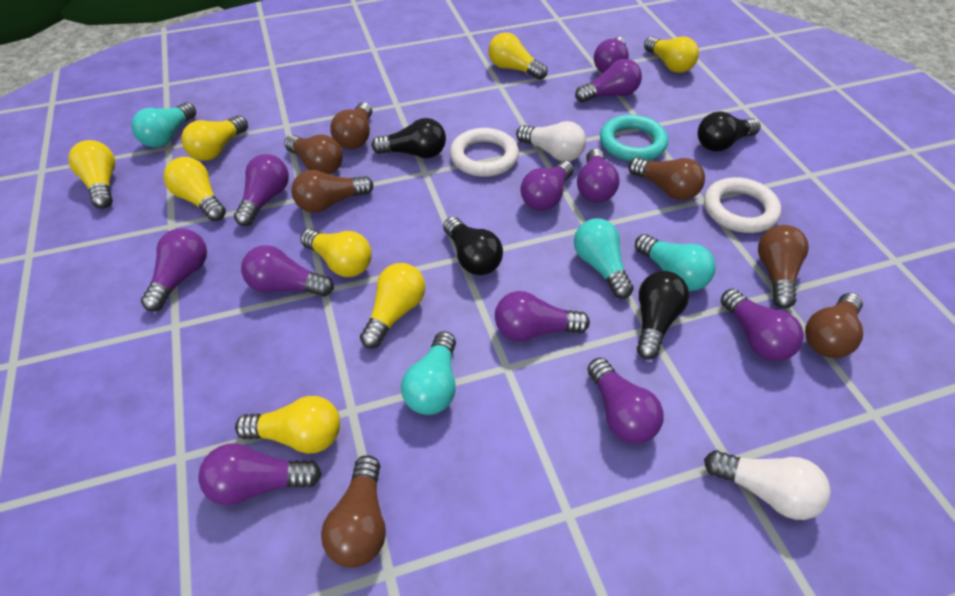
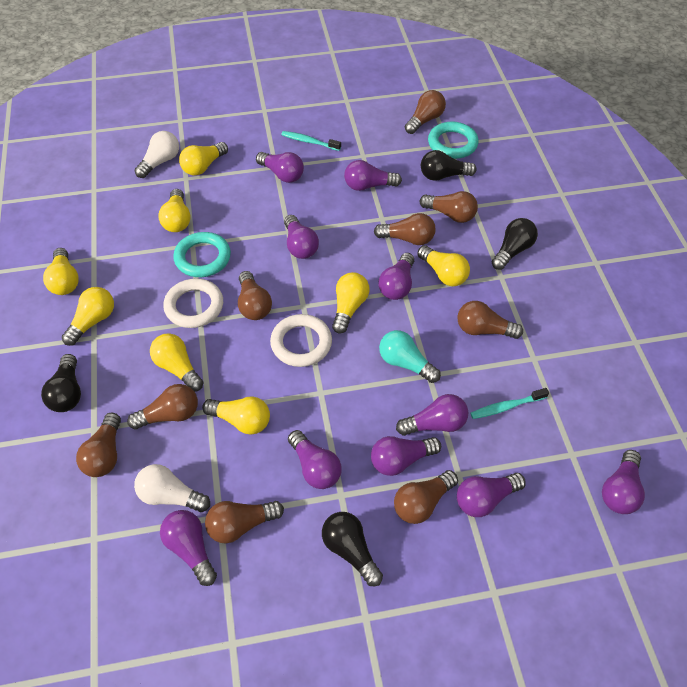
brown light bulb: [284,135,343,174] [291,170,374,213] [321,455,386,568] [331,102,372,149] [628,157,705,200] [758,225,809,309] [805,293,863,358] = 7 -> [76,413,121,477] [127,384,198,429] [205,501,284,544] [238,271,272,320] [374,213,435,245] [394,470,458,524] [405,90,446,134] [420,191,478,223] [458,301,523,339] = 9
purple light bulb: [141,228,207,311] [198,443,322,505] [234,154,289,226] [241,245,334,297] [495,291,590,341] [521,161,574,211] [575,59,642,102] [577,149,619,203] [588,358,664,444] [594,37,629,73] [721,289,804,361] = 11 -> [160,510,217,586] [256,152,304,183] [284,215,319,259] [288,430,342,489] [344,160,402,191] [371,436,441,476] [379,253,414,300] [396,394,468,436] [457,473,525,517] [602,450,645,514] = 10
turquoise light bulb: [131,102,196,148] [401,331,456,415] [574,219,634,299] [635,234,716,291] = 4 -> [379,330,441,383] = 1
turquoise ring: [600,114,668,161] = 1 -> [173,232,231,277] [428,122,479,159] = 2
turquoise toothbrush: none = 0 -> [282,131,341,151] [470,388,549,419] = 2

